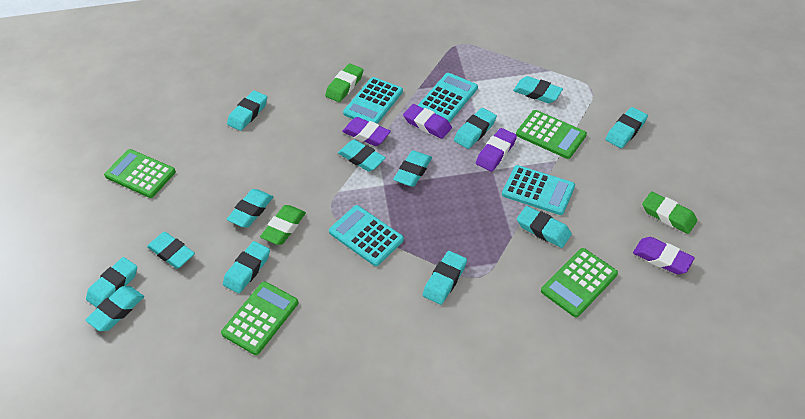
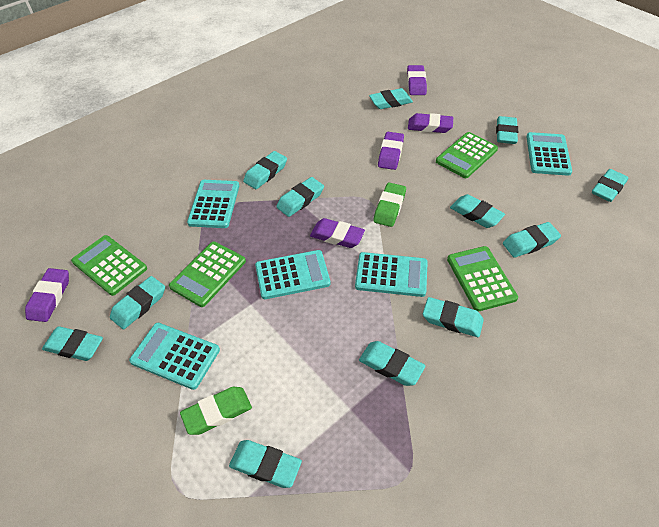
green eraser: [260,205,306,245] [325,64,363,102] [642,191,697,234] = 3 -> [180,387,252,435] [373,183,406,227] = 2
purple eraser: [342,117,391,146] [403,104,452,139] [476,128,517,172] [633,237,695,274] = 4 -> [25,268,69,322] [310,218,365,248] [378,132,404,170] [407,65,427,95] [408,113,453,133] = 5
turquoise calculator: [329,205,404,266] [343,77,403,124] [418,73,478,122] [502,165,575,215] = 4 -> [129,323,220,390] [187,180,239,228] [255,250,330,299] [355,252,428,297] [526,132,572,176] = 5
turquoise eraser: [85,286,144,331] [86,257,137,308] [147,232,195,269] [223,241,270,294] [227,90,267,131] [227,189,273,227] [338,139,386,172] [393,150,432,187] [423,251,467,305] [454,108,497,149] [513,76,563,103] [517,206,572,248] [605,107,648,148] = 13 -> [42,326,103,361] [110,276,165,329] [229,440,302,488] [243,151,287,189] [276,177,324,217] [359,341,425,386] [369,88,413,109] [423,297,484,337] [450,194,505,228] [496,116,518,144] [503,222,561,258] [592,169,628,202] = 12

